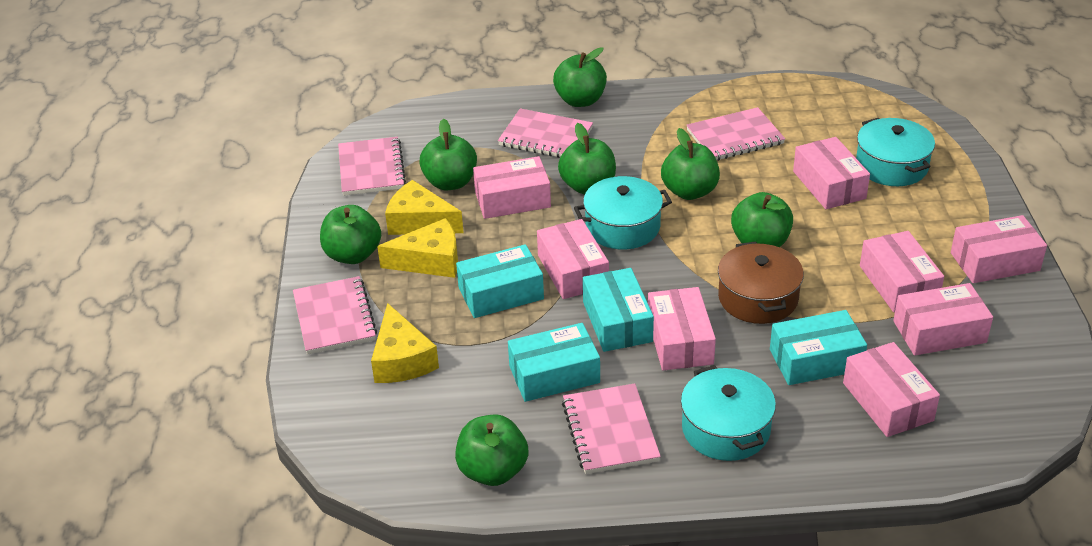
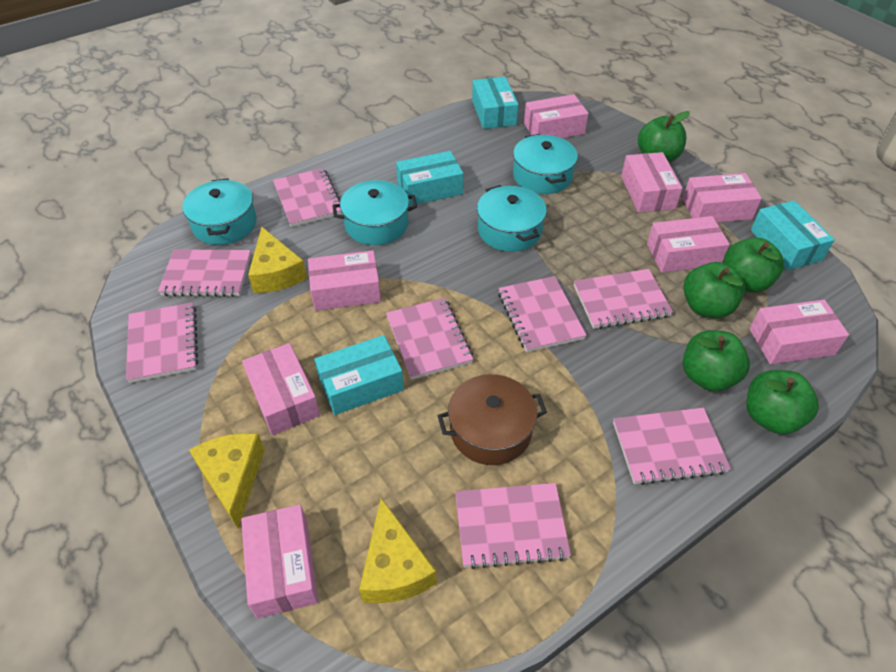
green apple: [320,205,381,264] [419,119,477,190] [455,414,528,486] [553,47,607,107] [558,123,616,194] [661,128,720,200] [731,192,793,247] = 7 -> [638,111,690,162] [683,262,745,318] [683,330,750,391] [724,238,784,293] [746,370,819,434] = 5
pink notebook: [293,276,377,354] [338,137,406,196] [498,109,593,158] [562,383,661,474] [686,107,785,161] = 5 -> [126,302,198,383] [158,249,251,297] [273,168,342,227] [386,298,473,380] [455,483,571,569] [498,276,587,352] [574,269,673,329] [613,408,731,485] = 8
turquoise pot: [574,176,672,249] [681,365,776,461] [856,118,935,186] = 3 -> [182,179,257,245] [332,180,417,245] [477,185,547,252] [513,134,578,194] = 4

